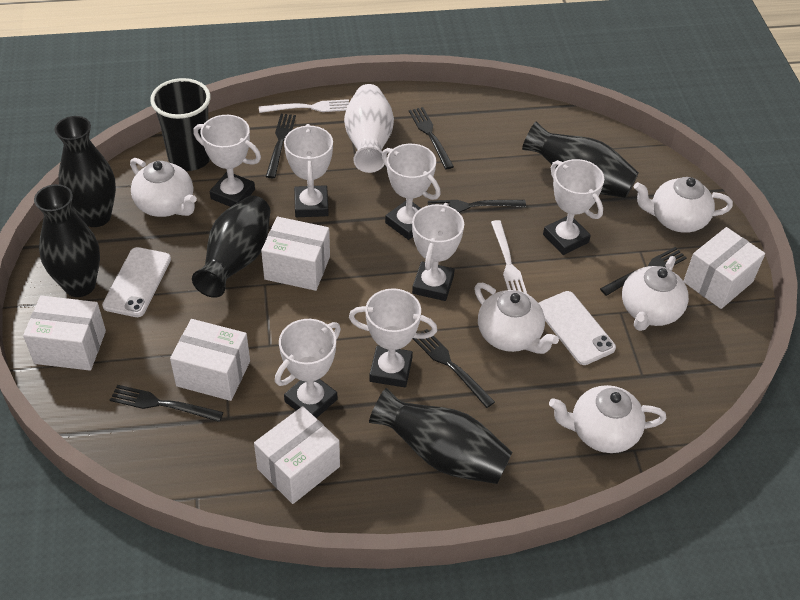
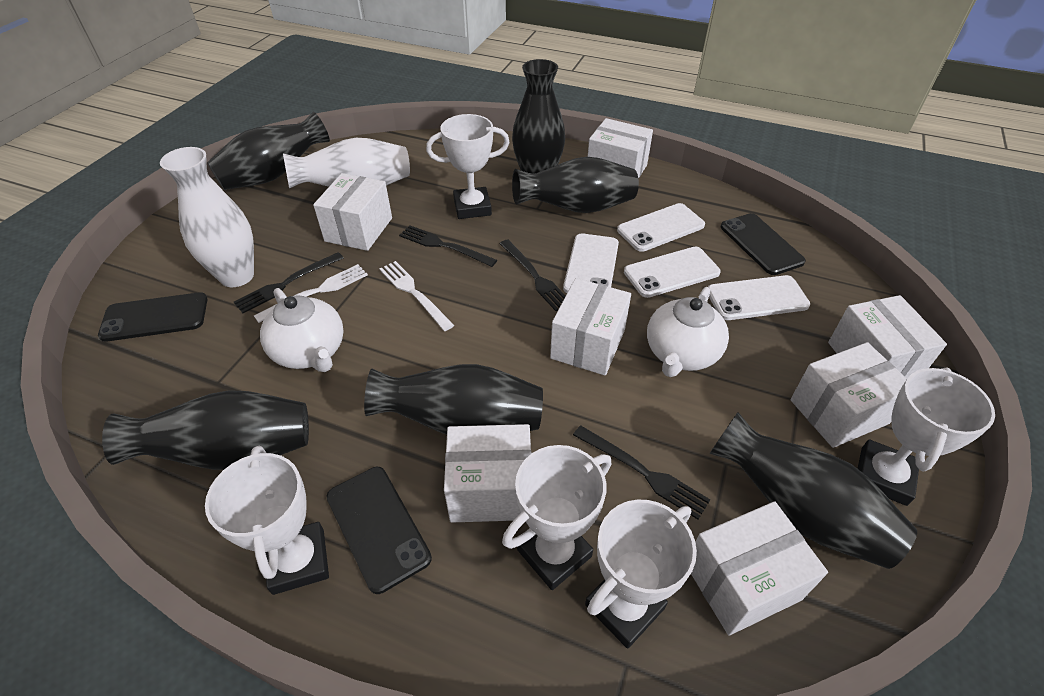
black cup: [150,78,211,171] = 1 -> none = 0
black fork: [110,385,223,422] [266,114,296,178] [409,107,454,169] [413,329,495,408] [428,200,526,213] [600,247,687,296] = 6 -> [234,252,344,313] [399,225,497,267] [499,239,566,311] [573,425,710,519] = 4
black phone: none = 0 -> [98,293,208,342] [326,467,432,594] [721,213,806,275] = 3
black vase: [34,184,100,297] [54,116,116,227] [192,196,270,298] [369,388,512,484] [522,121,639,198] = 5 -> [102,390,309,470] [207,112,330,190] [364,364,543,435] [512,59,565,173] [512,157,639,213] [710,412,917,569] = 6
white box: [23,295,106,371] [170,319,250,401] [254,406,340,504] [261,217,330,291] [683,227,765,309] = 5 -> [313,173,392,251] [444,424,532,523] [550,278,631,375] [588,118,653,179] [691,501,828,636] [790,342,907,448] [828,295,947,378] = 7
white phone: [102,247,171,317] [539,291,616,365] = 2 -> [563,233,619,293] [617,203,705,252] [624,246,721,298] [708,275,810,320] = 4
white teapot: [130,158,197,217] [474,283,559,354] [549,385,667,453] [622,256,689,331] [634,177,733,233] = 5 -> [260,288,344,372] [647,287,729,377] = 2
white trophy: [193,115,261,207] [275,319,341,418] [284,124,333,217] [349,288,437,387] [382,144,441,240] [412,203,464,301] [543,159,604,255] = 7 -> [205,446,329,595] [426,114,510,219] [502,445,611,590] [585,500,697,649] [857,368,995,506] = 5
white vase: [344,84,394,173] = 1 -> [160,147,254,287] [283,138,410,188] = 2

